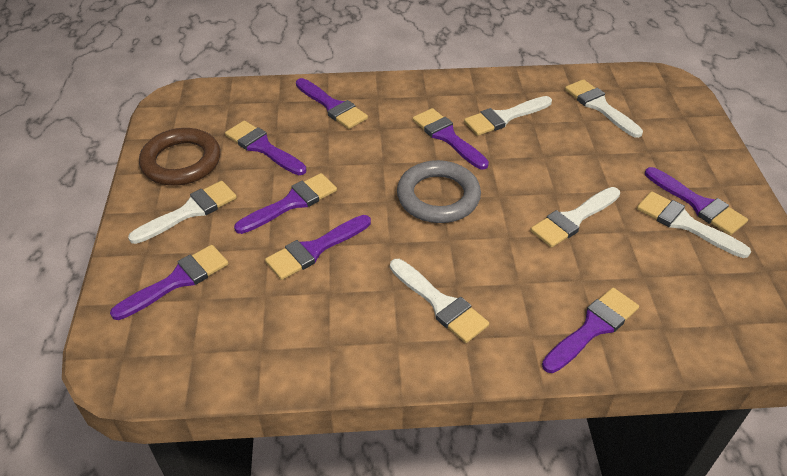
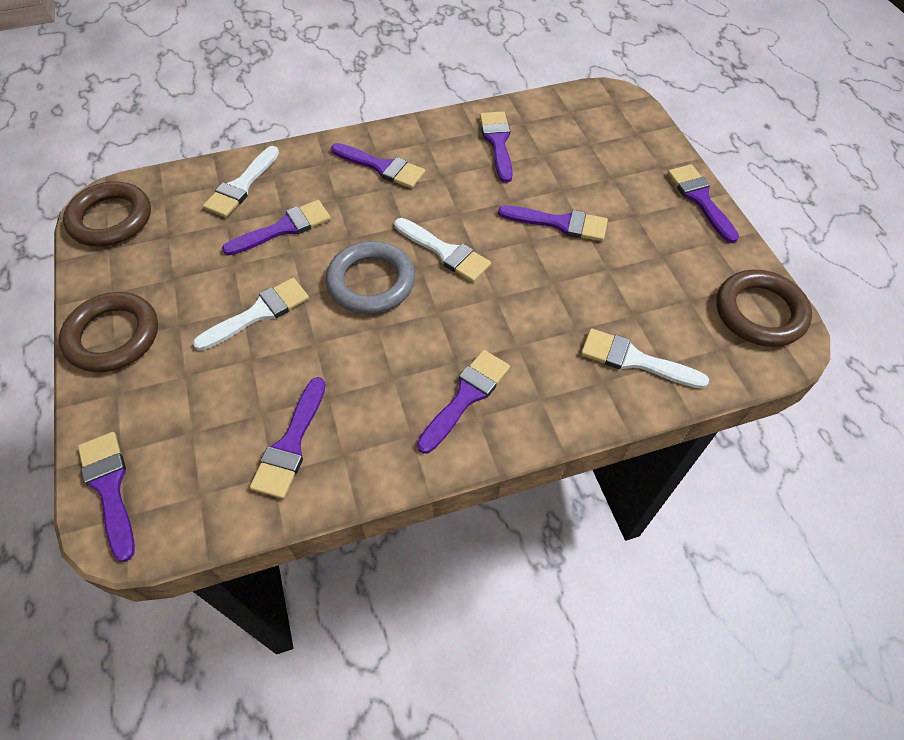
brown ring: [139,128,220,186] = 1 -> [59,292,158,372] [63,182,151,247] [716,270,812,347] = 3
white brush: [128,181,237,244] [390,259,489,343] [464,96,552,136] [531,187,620,248] [565,79,643,138] [637,191,751,258] = 6 -> [193,278,309,351] [203,146,279,217] [394,218,491,282] [581,328,709,389] = 4

